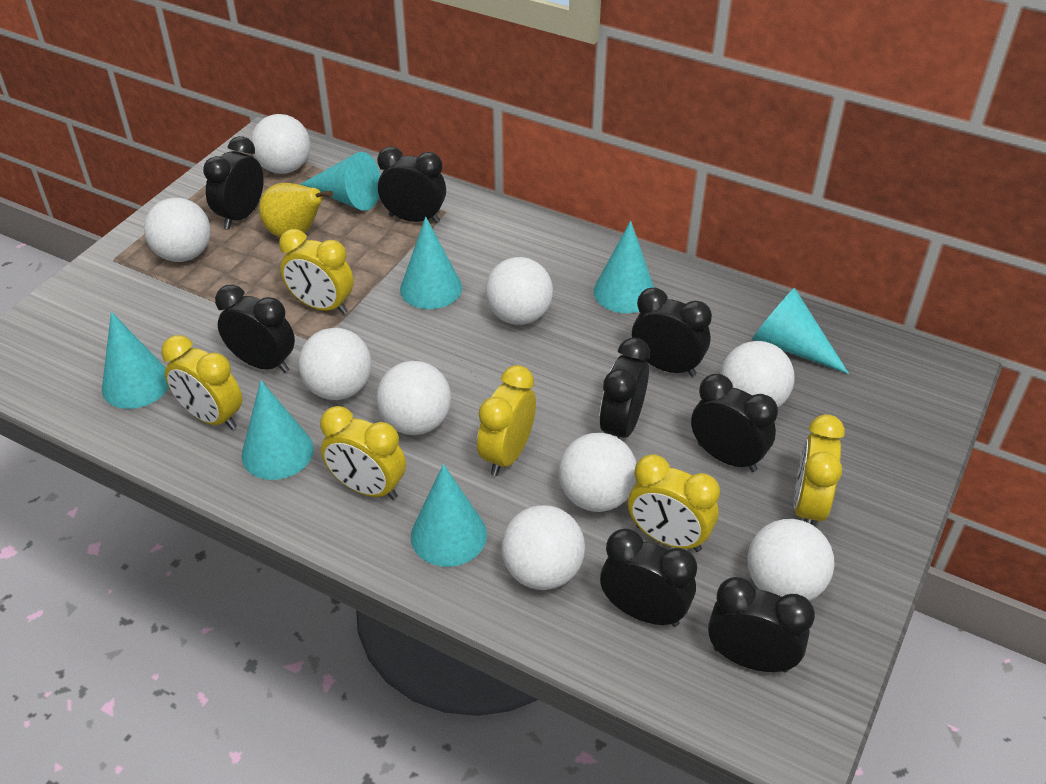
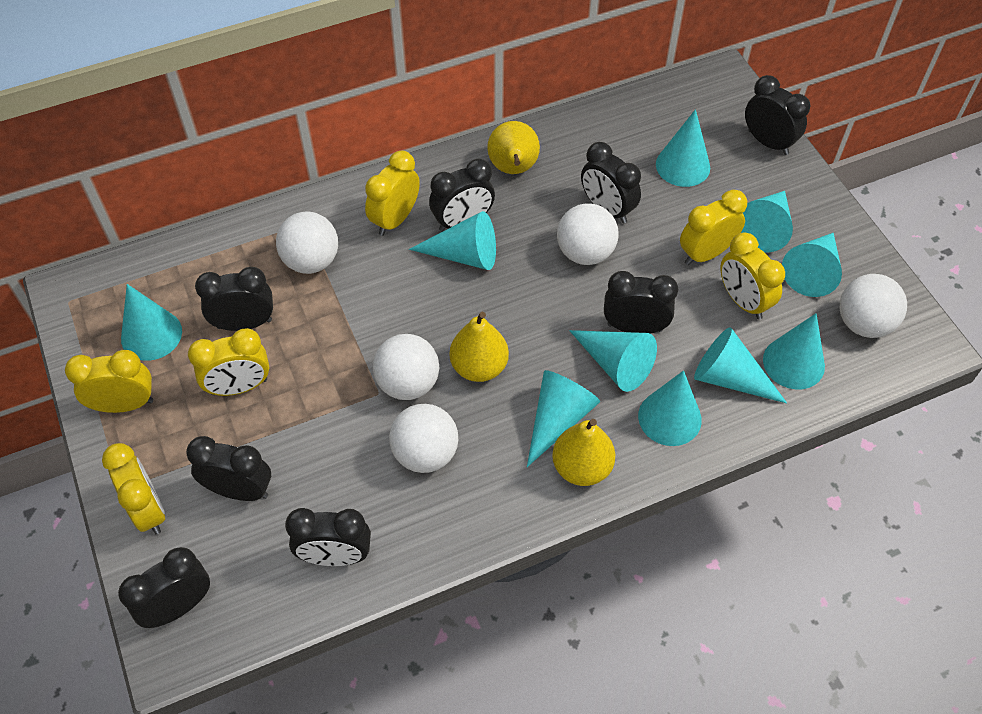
turquoise cone: [102,312,169,409] [241,380,314,480] [300,152,380,211] [400,217,462,309] [411,464,487,567] [594,221,654,313] [752,288,849,374] = 7 -> [121,284,182,361] [409,211,496,270] [527,370,600,467] [569,330,657,392] [638,371,702,446] [656,109,710,187] [694,327,787,403] [741,191,793,252] [763,313,825,389] [782,233,842,297] = 10
white ball: [144,198,210,262] [251,114,310,174] [298,328,372,400] [376,361,451,435] [485,257,553,325] [501,505,585,590] [559,433,637,512] [720,341,794,407] [747,519,834,601] = 9 -> [276,212,338,274] [373,334,439,400] [389,404,458,473] [557,203,618,265] [840,274,907,338] = 5
yellow pear: [259,183,333,238] = 1 -> [450,312,509,382] [487,121,540,174] [552,419,615,486] = 3

